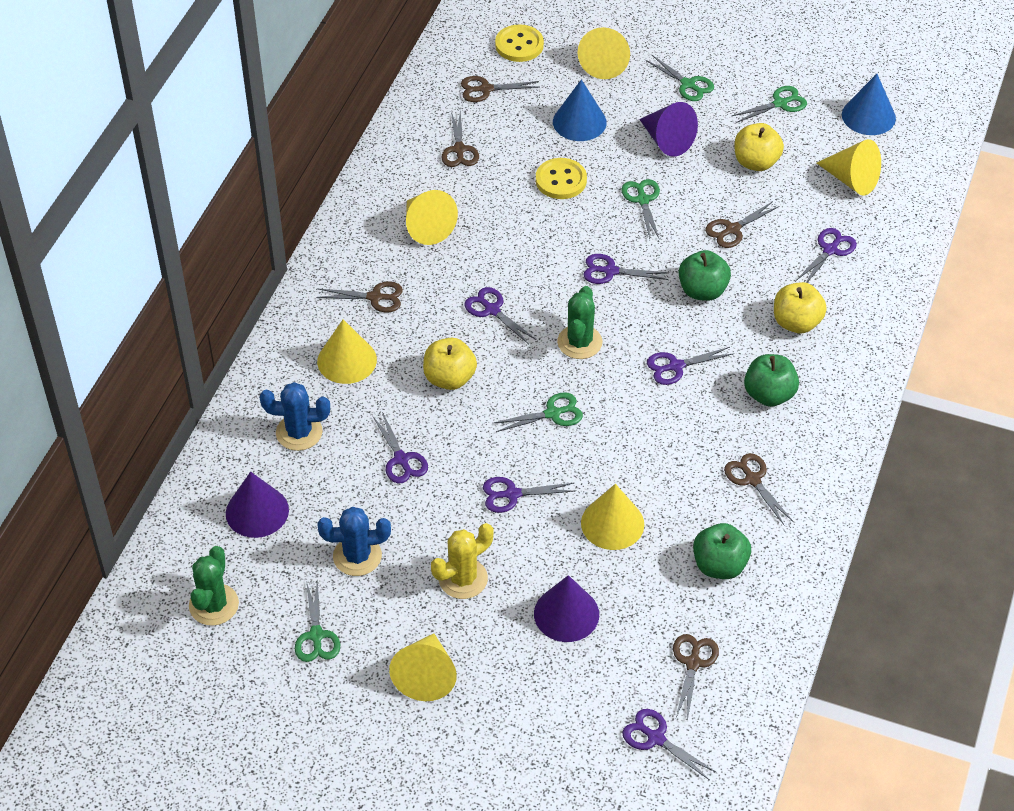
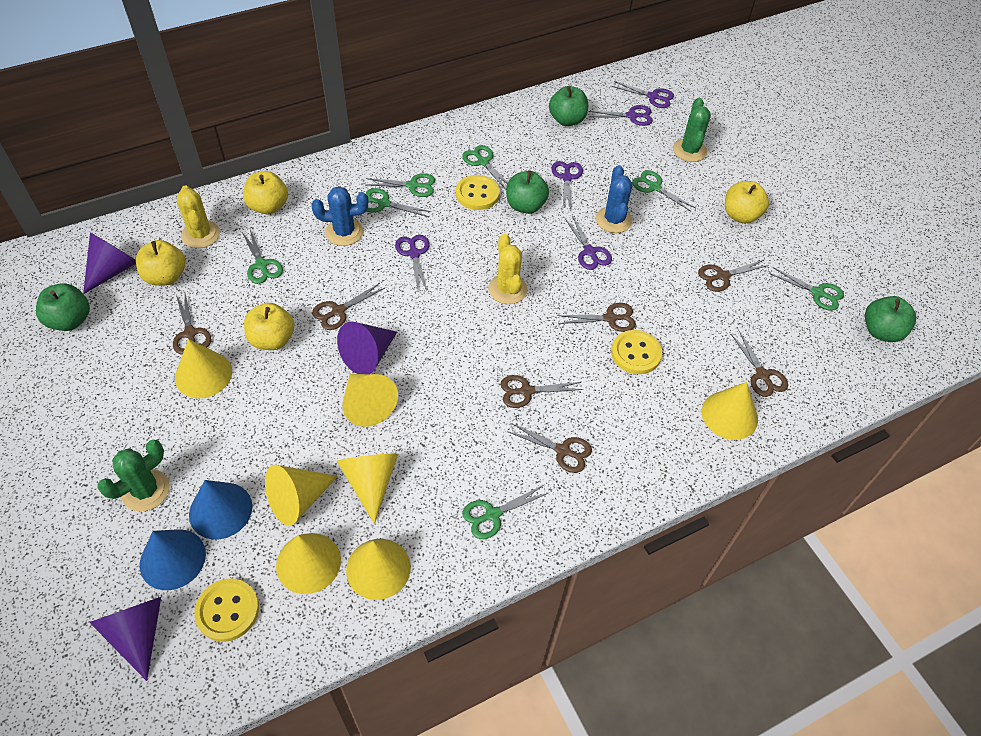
brown scissors: [316,281,403,313] [441,110,479,167] [461,76,539,102] [673,634,719,722] [705,201,780,248] [724,453,793,525] = 6 -> [173,293,211,354] [312,283,385,330] [500,375,584,408] [507,423,592,473] [558,303,636,332] [698,260,769,292] [731,331,788,397] = 7
green apple: [679,250,731,301] [693,523,751,579] [744,354,799,407] = 3 -> [36,283,90,331] [506,171,549,214] [549,86,588,126] [865,296,916,342] = 4
green scissors: [295,578,340,662] [494,392,583,432] [621,179,660,240] [646,55,714,101] [732,86,807,123] = 5 -> [242,230,283,284] [366,173,435,197] [366,188,431,217] [462,145,508,190] [462,485,548,539] [632,170,695,212] [769,267,844,311] = 7
purple scissors: [373,412,428,483] [464,287,537,344] [483,477,574,513] [583,254,668,284] [622,709,717,780] [647,347,733,385] [796,228,857,283] = 7 -> [395,235,430,290] [551,161,583,209] [565,217,612,270] [588,105,653,126] [611,81,674,108] = 5
yellow apple: [423,338,477,390] [735,123,784,171] [774,282,827,333] = 3 -> [136,240,185,286] [243,171,288,214] [244,303,294,350] [725,181,769,223] = 4
yellow button: [495,24,544,62] [536,158,587,199] = 2 -> [194,578,259,642] [456,175,500,210] [611,330,662,374] = 3
yellow cactus: [431,523,493,599] = 1 -> [177,186,220,248] [488,234,528,304] = 2
yellow cone: [317,319,377,384] [389,633,457,701] [406,190,458,245] [577,27,630,79] [581,484,644,550] [817,139,881,196] = 6 -> [175,339,232,398] [265,465,338,526] [276,533,341,594] [337,454,398,524] [342,374,398,427] [346,539,411,600] [702,382,758,440] = 7

